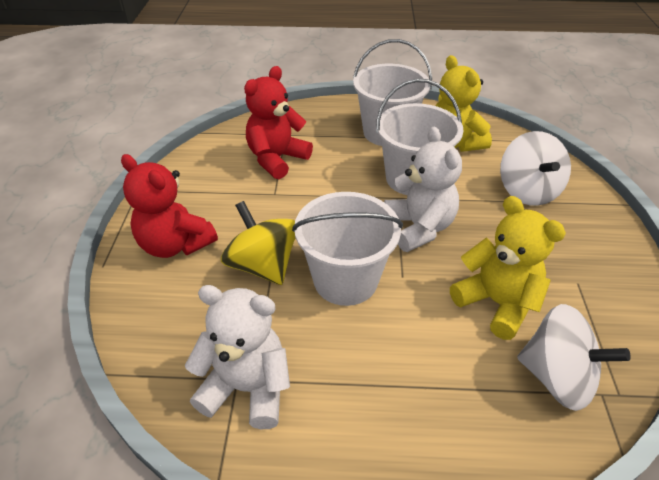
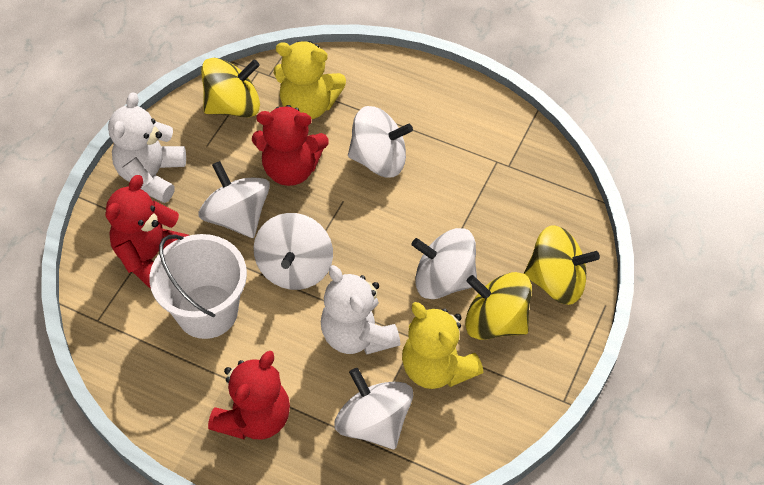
red teddy bear: [121,154,218,258] [244,66,313,179] = 2 -> [105,175,190,289] [208,351,290,440] [252,105,328,186] = 3
white bucket: [292,192,403,306] [353,39,432,146] [376,79,464,195] = 3 -> [150,234,247,339] = 1
white spinning top: [500,131,571,206] [517,304,631,411] = 2 -> [198,161,270,238] [254,213,333,290] [334,368,413,449] [348,106,413,177] [412,228,477,299] = 5
yellow spinning top: [221,201,295,285] = 1 -> [201,58,260,117] [465,272,532,340] [524,226,600,305] = 3

